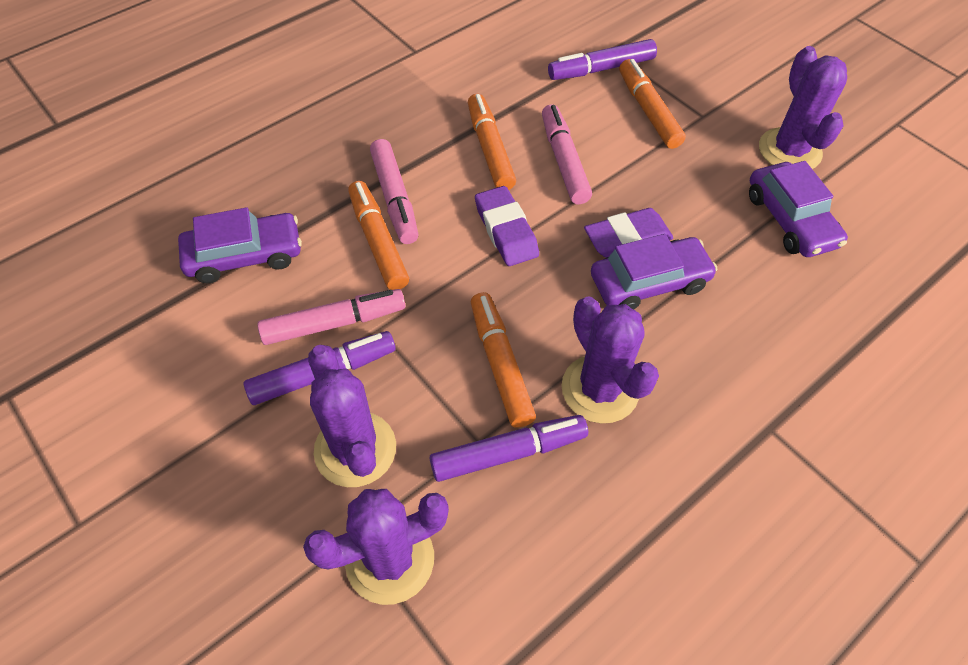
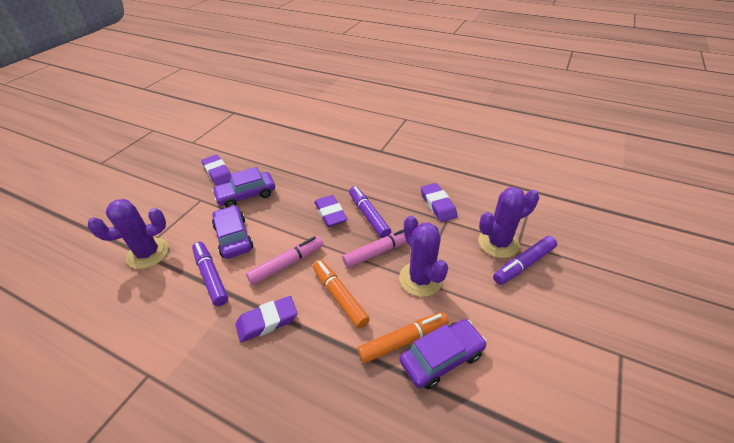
orange marker: [348,181,409,290] [468,94,516,190] [471,292,536,428] [619,59,686,149] = 4 -> [313,260,370,329] [357,312,449,363] = 2
pink marker: [257,289,405,345] [370,139,419,244] [542,104,592,204] = 3 -> [246,236,323,285] [342,229,407,268] = 2
purple cactus: [303,489,449,605] [308,345,396,487] [561,296,659,423] [759,46,847,169] = 4 -> [88,199,169,269] [399,216,448,297] [478,187,539,258] = 3
purple eraser: [475,186,539,266] [584,208,673,258] = 2 -> [201,155,231,186] [235,296,297,342] [314,195,347,227] [421,183,458,222] = 4

